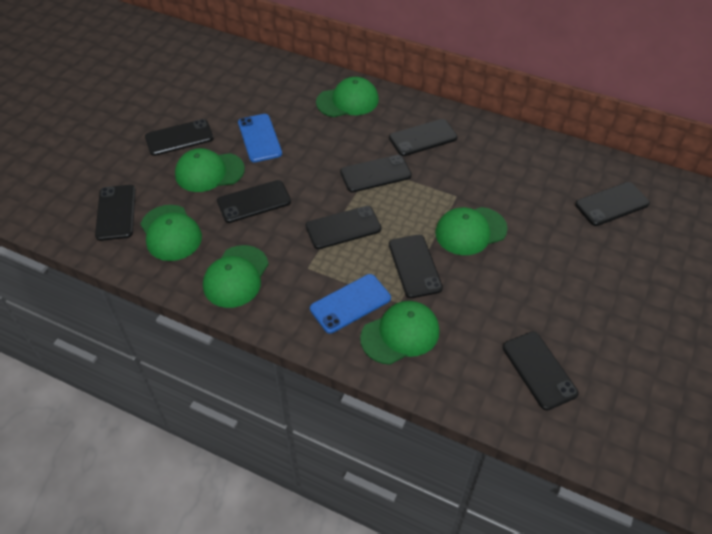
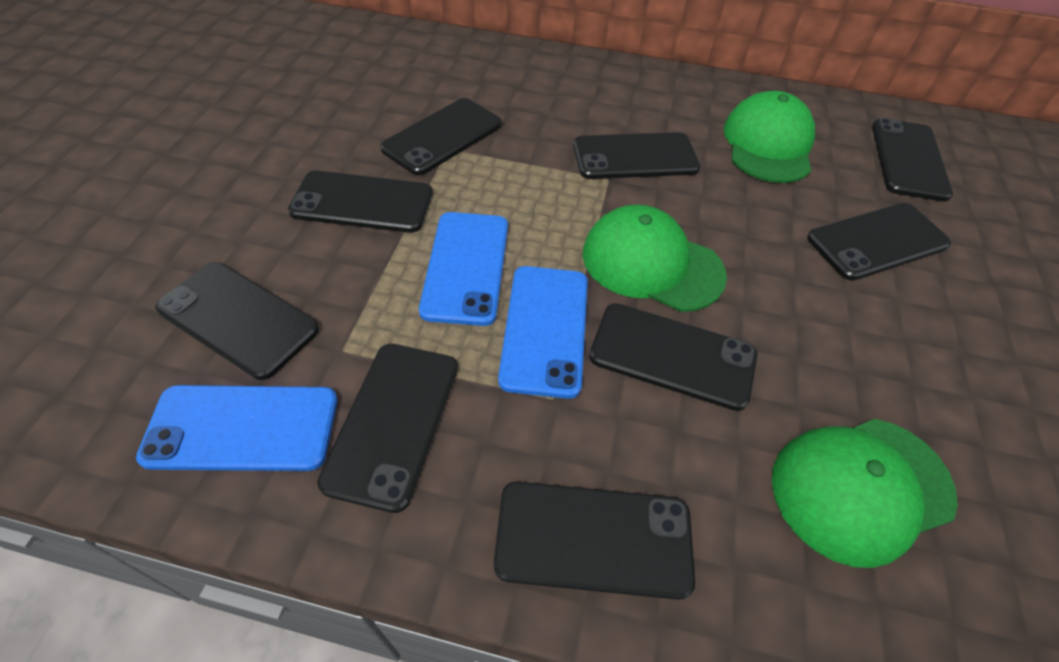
blue phone: [238,114,282,162] [310,274,391,334] = 2 -> [136,385,338,471] [419,212,508,326] [498,266,588,399] = 3
green cap: [141,205,202,261] [175,148,245,192] [203,245,269,308] [316,77,379,117] [360,301,440,365] [435,207,507,255] = 6 -> [583,204,727,312] [723,91,815,183] [772,419,958,568] = 3

